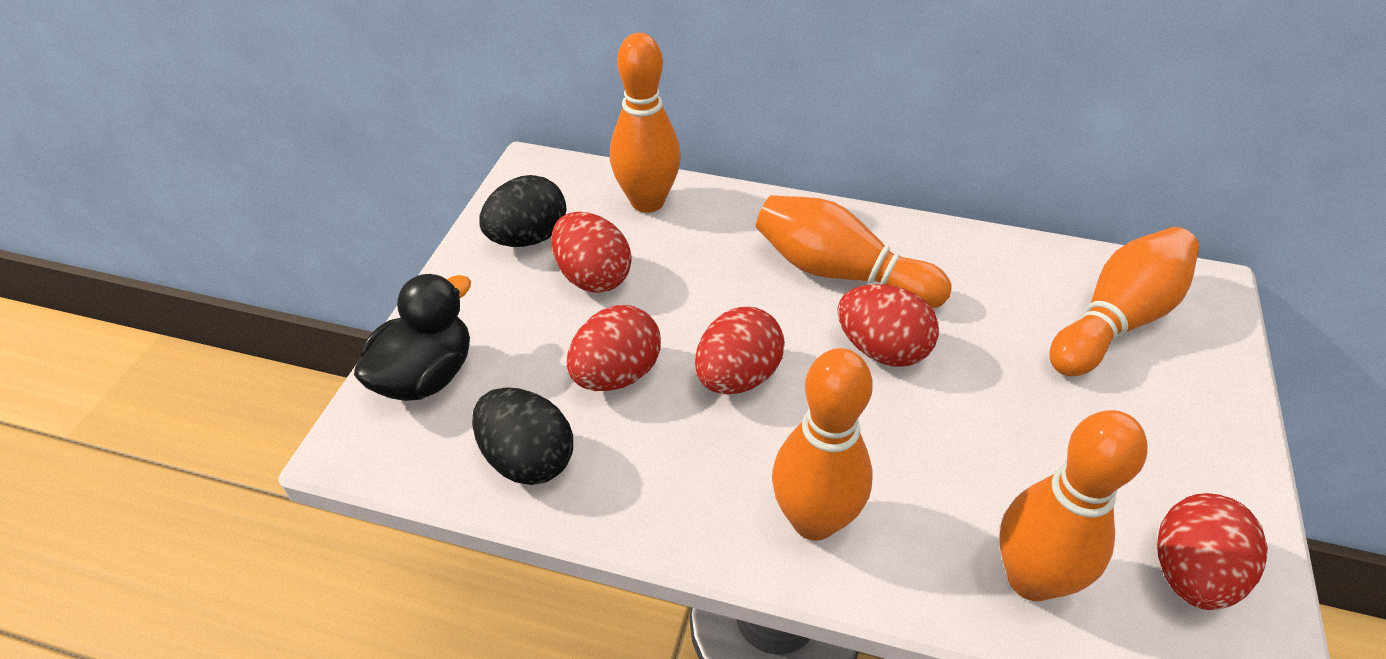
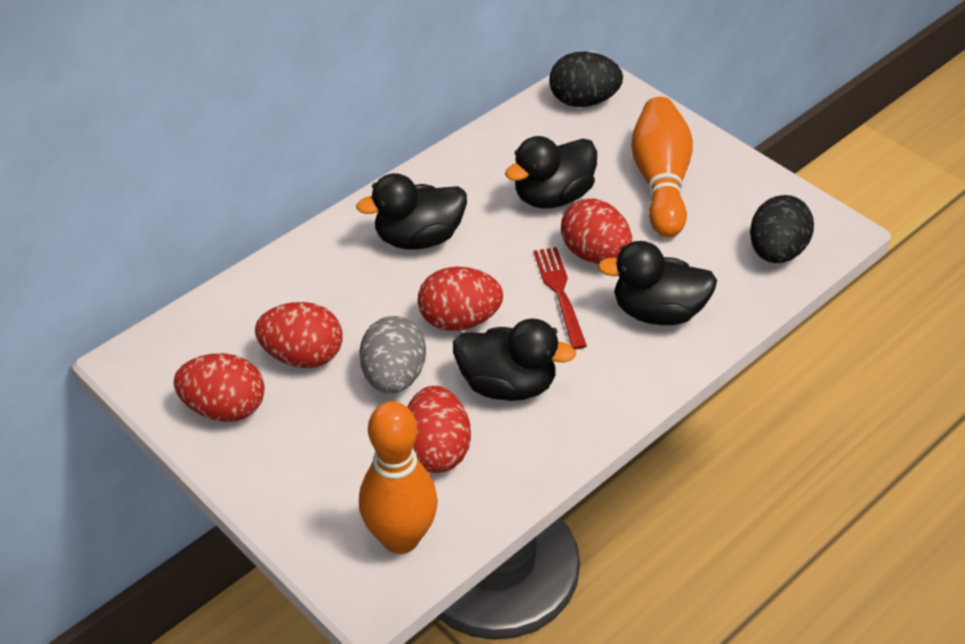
black duck: [354,274,471,401] = 1 -> [356,173,467,250] [453,319,576,401] [505,136,597,208] [598,241,717,325] = 4
grey egg: none = 0 -> [359,316,426,394] = 1
orange bowling pin: [610,33,681,213] [756,195,952,308] [772,348,873,541] [999,410,1148,601] [1049,227,1199,376] = 5 -> [359,401,438,554] [631,97,693,237] = 2
red fork: none = 0 -> [534,247,587,349] = 1

